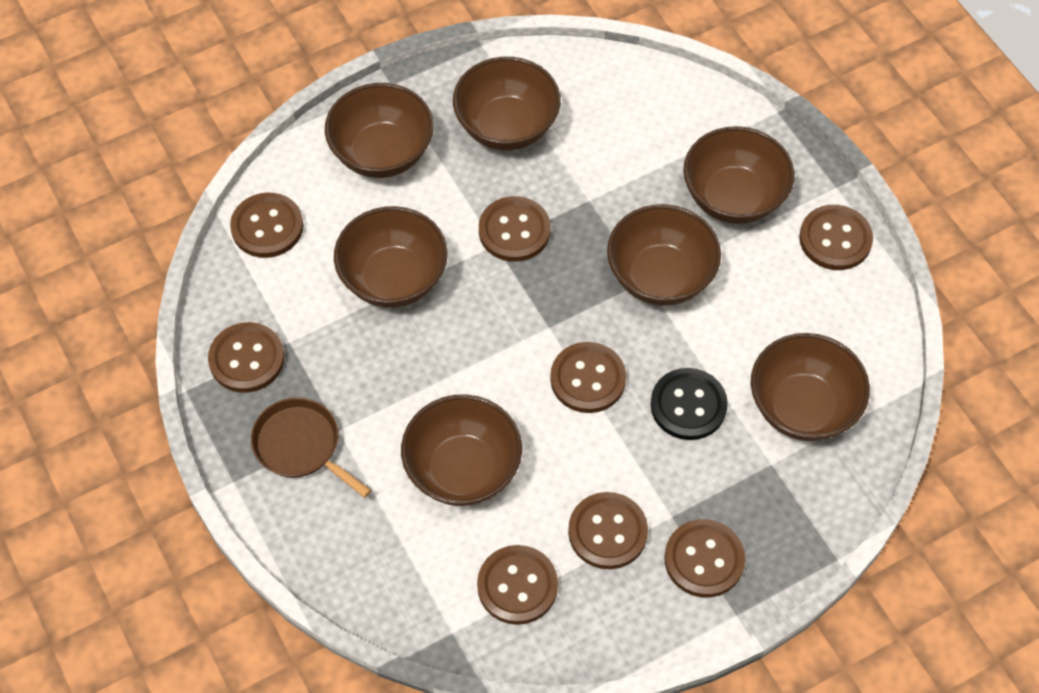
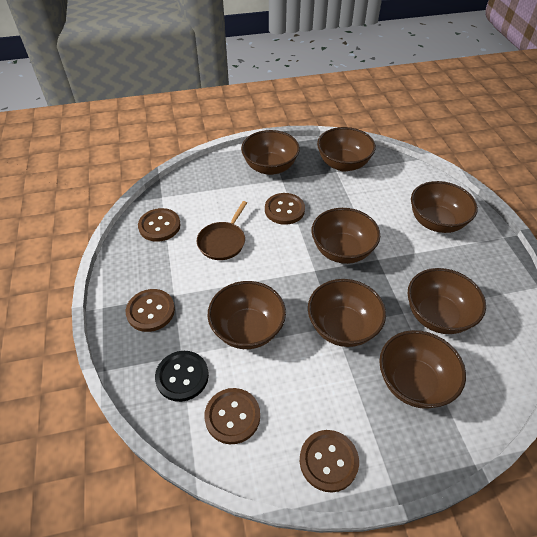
brown bowl: [325,83,434,178] [334,206,448,308] [401,394,522,506] [453,57,561,150] [607,204,721,306] [683,126,794,224] [751,333,870,441] = 7 -> [207,281,286,349] [241,130,300,175] [308,279,386,347] [311,208,380,264] [317,127,376,171] [379,330,466,409] [408,268,486,334] [411,181,478,233] = 8
brown button: [208,322,284,393] [230,193,303,258] [477,545,558,625] [479,196,551,262] [550,342,626,413] [568,492,648,569] [664,519,745,598] [799,205,873,270] = 8 -> [126,289,175,332] [138,208,181,242] [204,388,260,444] [265,193,305,225] [300,430,359,493] = 5

